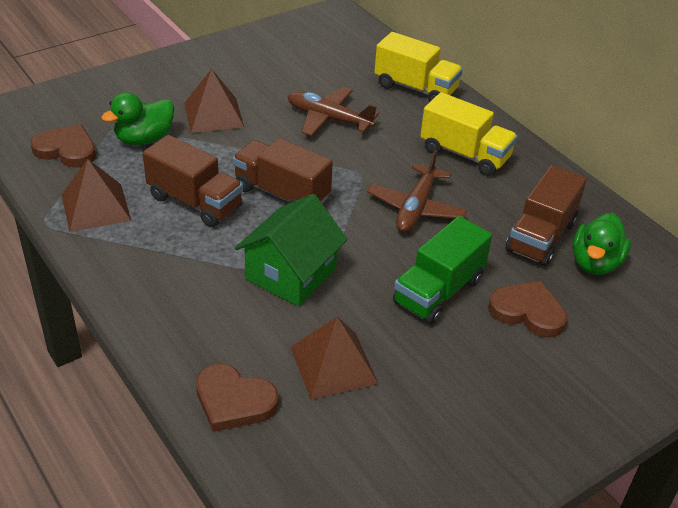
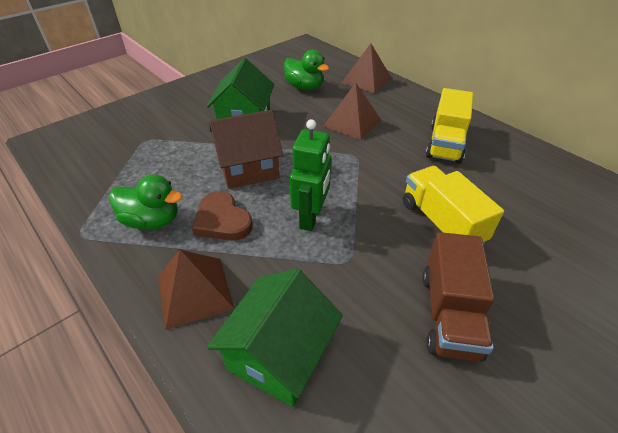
brown heart: [31,125,96,168] [196,364,278,432] [488,281,567,338] = 3 -> [192,191,253,241] = 1
brown house: none = 0 -> [209,110,283,189] = 1
brown plane: [288,87,379,136] [367,150,467,232] = 2 -> none = 0
brown truck: [143,135,243,227] [233,138,333,204] [505,165,587,266] = 3 -> [423,232,494,362] = 1
green house: [235,194,348,306] = 1 -> [207,58,274,119] [207,268,343,407] = 2
green robot: none = 0 -> [290,119,331,231] = 1
green truck: [393,216,492,325] = 1 -> none = 0

